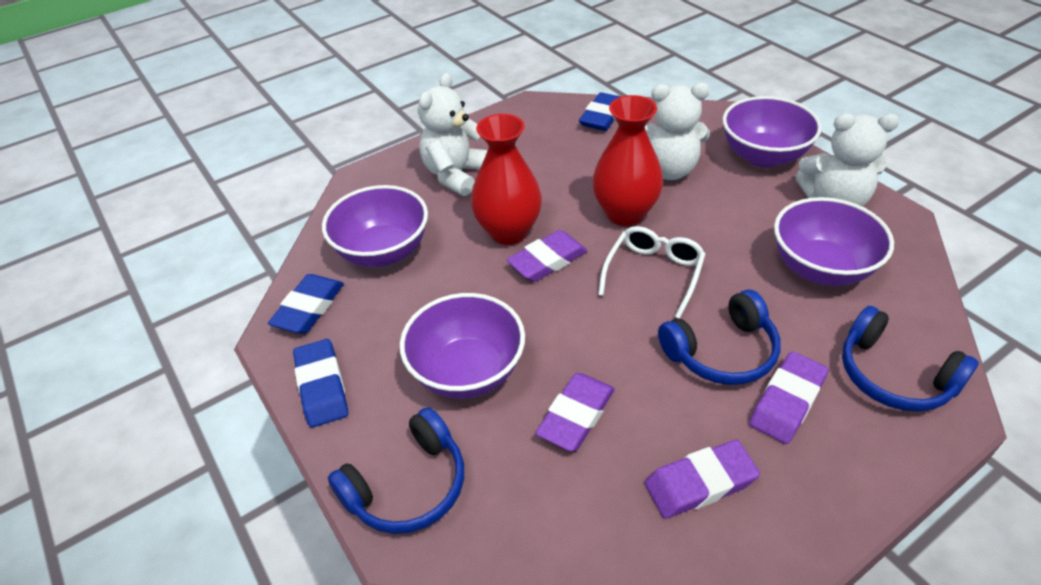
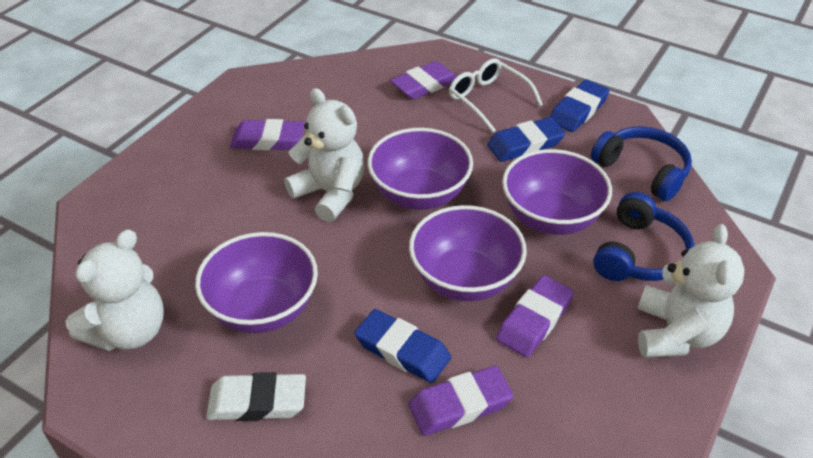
blue headphones: [328,407,464,534] [658,289,781,385] [842,306,979,412] = 3 -> [591,126,692,201] [593,192,695,281] = 2
red vase: [471,114,542,245] [593,95,663,226] = 2 -> none = 0
white eraser: none = 0 -> [206,372,306,421] = 1

